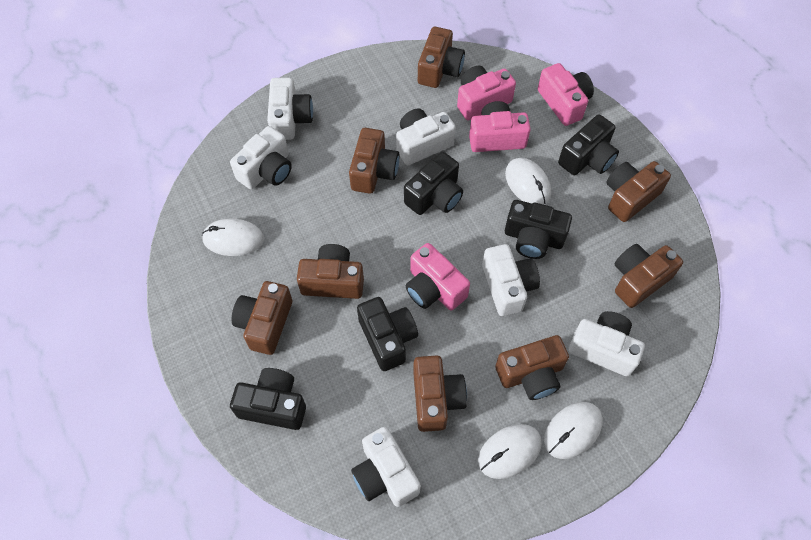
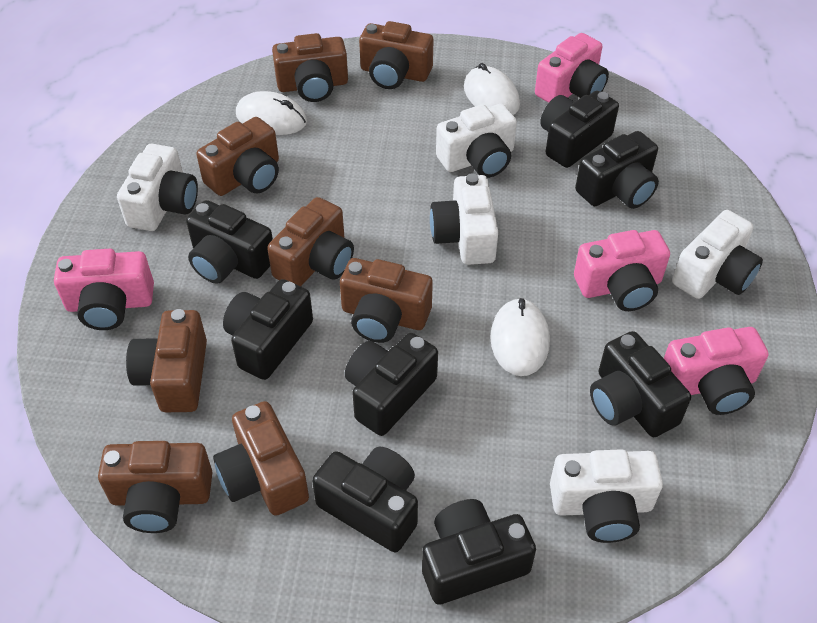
black camera: [230,368,306,430] [357,297,418,371] [404,152,463,215] [505,200,572,259] [558,114,619,175] = 5 -> [186,200,273,284] [223,279,313,380] [312,446,418,552] [345,333,438,436] [422,499,536,605] [540,91,619,168] [575,131,659,209] [590,331,691,437] = 8
white camera: [230,126,292,189] [267,78,313,140] [351,427,421,507] [396,109,456,165] [482,244,540,316] [569,311,645,376] = 6 -> [117,144,198,231] [430,174,498,265] [436,104,517,178] [550,449,663,543] [672,210,763,299] = 5
white mouse: [202,218,264,256] [478,424,542,479] [505,158,551,205] [544,402,603,459] = 4 -> [236,91,307,135] [464,63,520,115] [490,298,550,376] = 3

